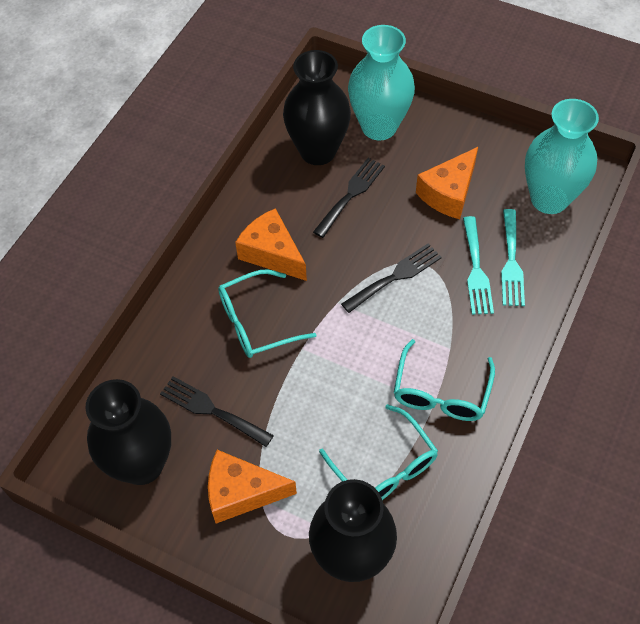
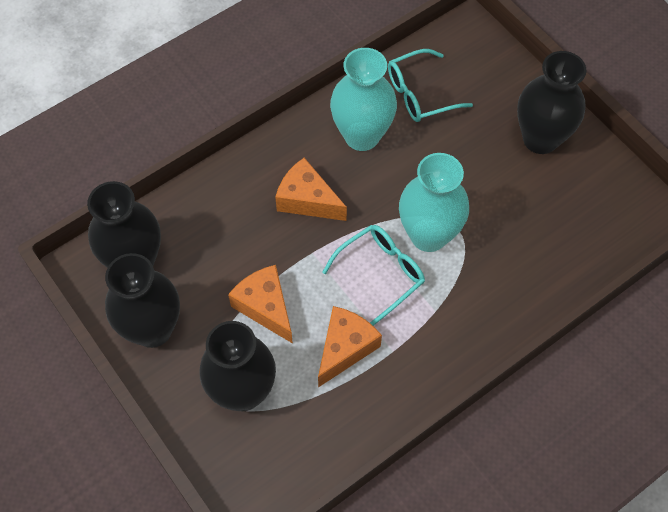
black fork: [160,376,274,447] [313,158,385,238] [341,244,442,313] = 3 -> none = 0
black vase: [85,379,171,485] [283,50,351,165] [309,479,397,582] = 3 -> [87,181,161,268] [105,253,180,348] [199,321,276,411] [517,51,587,154] = 4
turquoise fork: [463,216,494,315] [501,209,525,306] = 2 -> none = 0
turquoise glasses: [218,269,317,358] [319,404,438,500] [394,339,495,421] = 3 -> [322,225,425,326] [388,49,473,122] = 2

